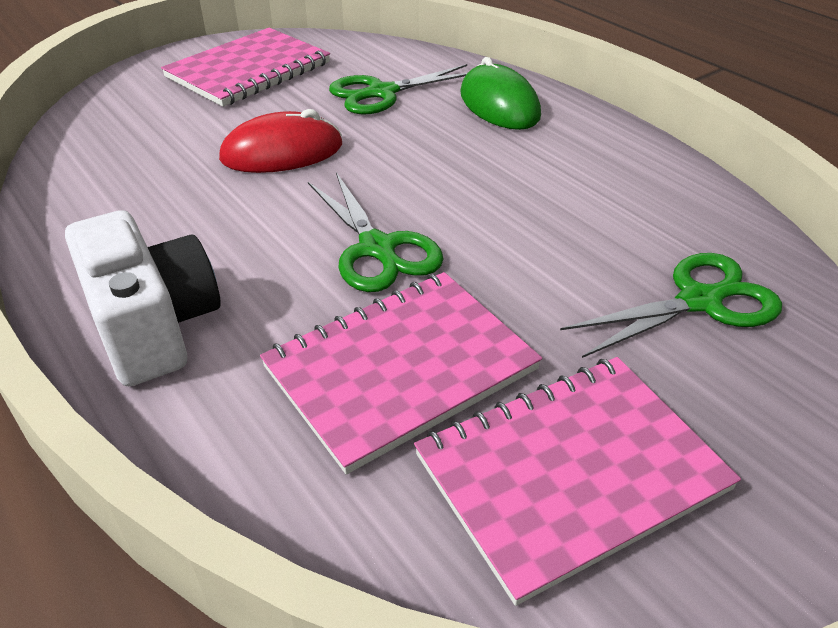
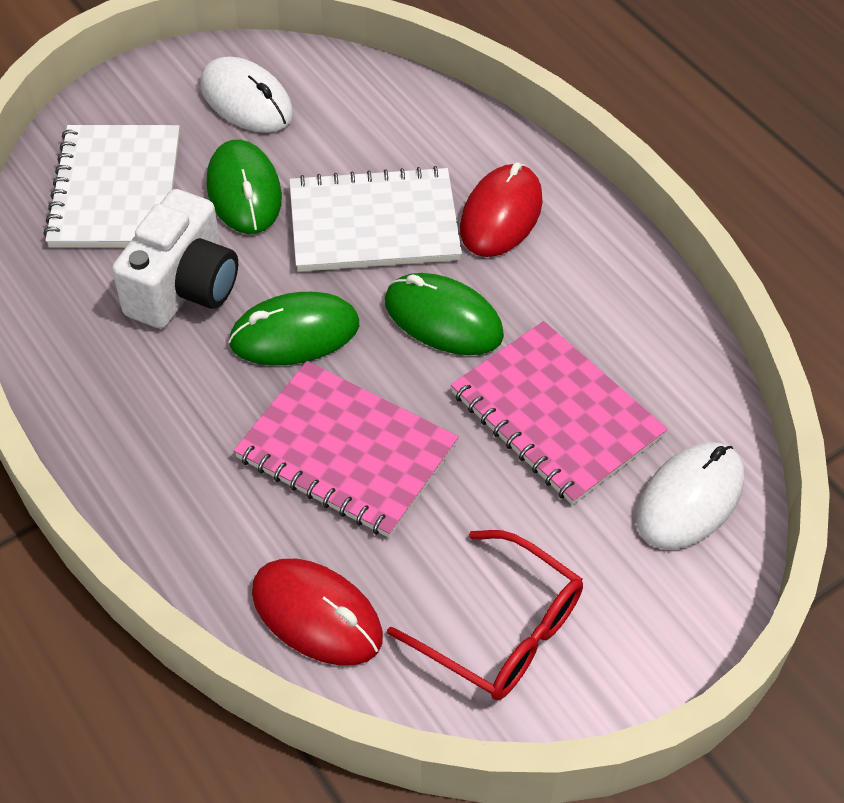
green mouse: [460,57,541,130] = 1 -> [207,140,282,234] [228,292,359,365] [385,273,504,355] = 3
green scissors: [308,172,443,292] [329,64,467,115] [560,253,782,358] = 3 -> none = 0
pink notebook: [161,28,330,107] [260,272,542,475] [414,357,741,606] = 3 -> [234,361,459,538] [451,321,668,505] = 2
red glasses: none = 0 -> [387,530,583,700] = 1
red mouse: [219,109,342,173] = 1 -> [252,559,383,666] [460,162,543,257] = 2
white mouse: none = 0 -> [200,57,293,133] [636,442,744,550] = 2
white notebook: none = 0 -> [43,125,180,247] [289,166,462,272] = 2

